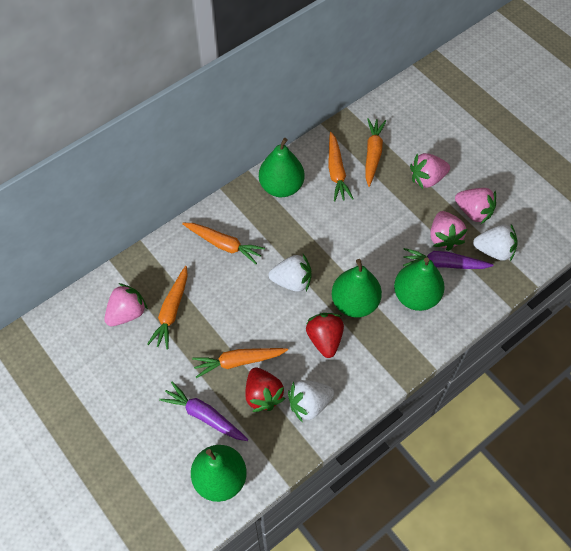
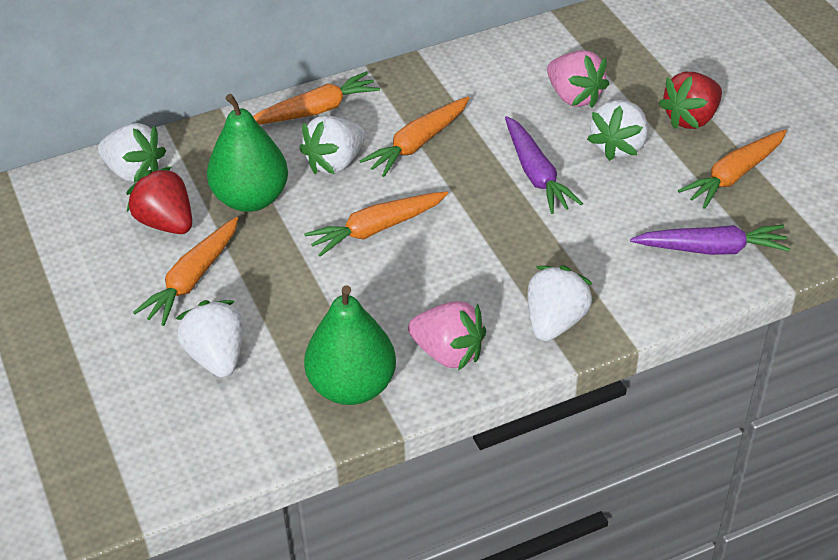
green pear: [191,445,247,502] [259,138,305,197] [332,259,382,318] [394,257,445,311] = 4 -> [207,94,288,212] [304,285,396,405] = 2
pink strawberry: [105,283,148,326] [410,153,450,189] [430,211,467,251] [455,188,496,224] = 4 -> [408,301,486,371] [547,51,609,108] = 2
white strawberry: [269,254,312,292] [288,380,334,423] [473,224,518,261] = 3 -> [98,123,166,183] [176,300,244,378] [299,116,366,174] [527,266,593,341] [587,100,648,161] = 5

